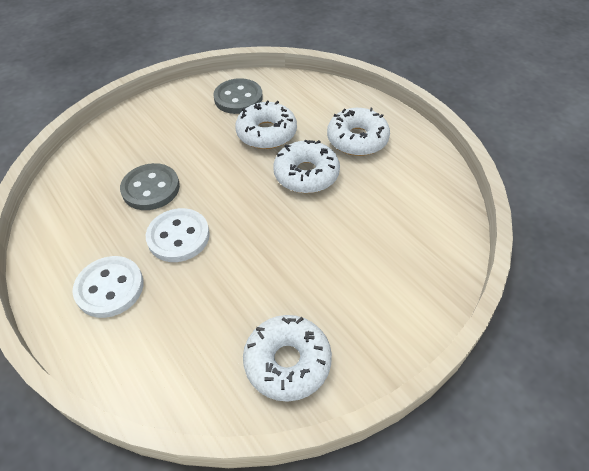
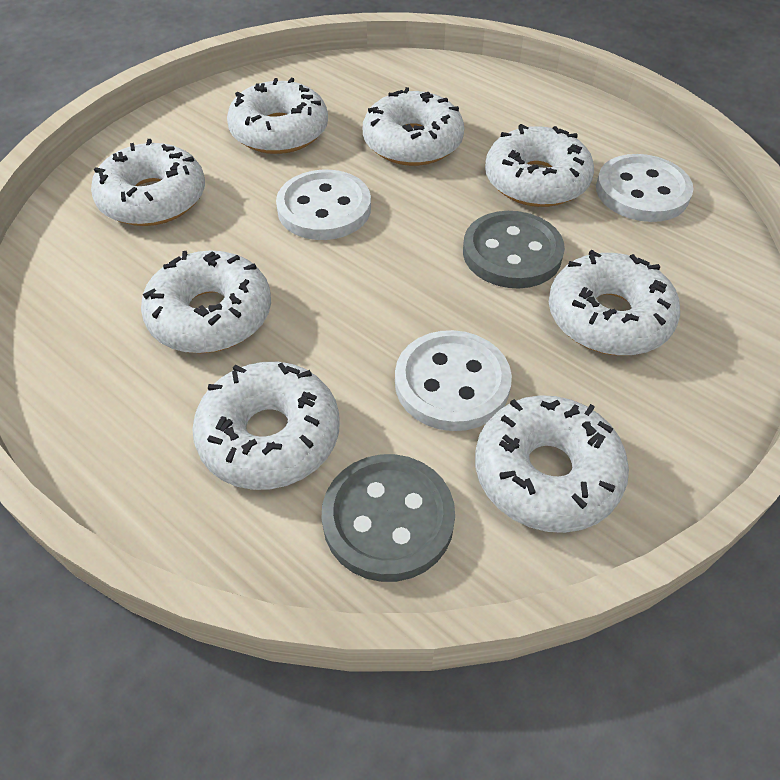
white button: [72,256,144,318] [146,208,210,262] = 2 -> [276,170,371,240] [395,330,512,431] [596,154,693,222] = 3
white donut: [235,101,297,149] [243,315,332,402] [273,139,340,193] [327,108,390,156] = 4 -> [91,139,205,226] [141,251,271,353] [192,362,340,490] [227,78,328,154] [363,87,464,166] [475,395,629,533] [485,124,594,207] [549,250,680,356] = 8

